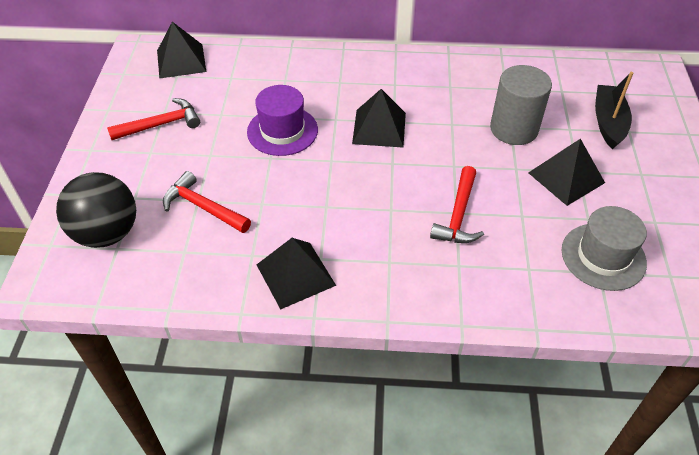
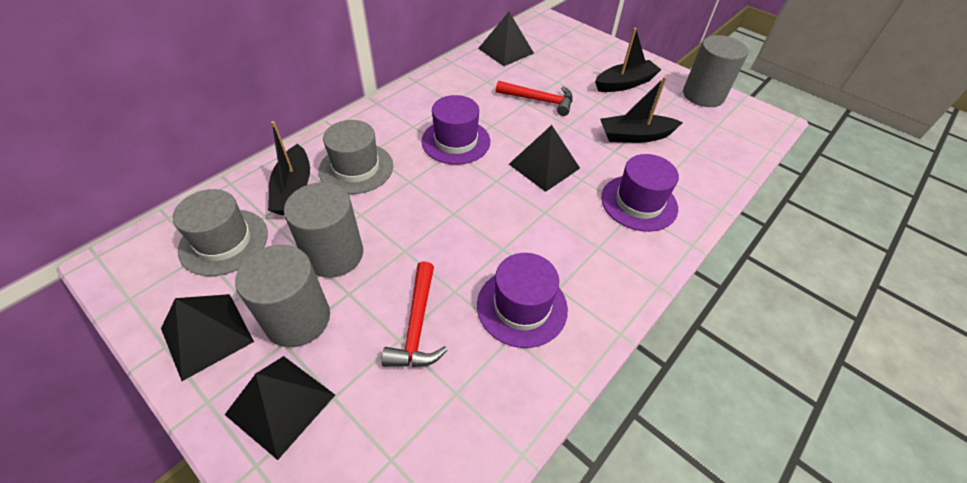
black ball: [56,172,136,248] = 1 -> none = 0
black boat: [595,72,633,149] = 1 -> [268,121,310,215] [595,28,661,92] [600,76,683,143] = 3
grey cylinder: [490,65,552,145] = 1 -> [235,245,330,347] [284,182,363,278] [683,35,748,107] = 3
grey hat: [561,206,647,291] = 1 -> [173,189,268,276] [319,120,393,194] = 2
purple hat: [247,85,318,156] = 1 -> [421,95,490,165] [477,253,568,348] [601,154,679,232] = 3
red hammer: [107,98,200,140] [163,171,251,233] [430,166,484,243] = 3 -> [381,261,447,367] [496,81,573,116] = 2

